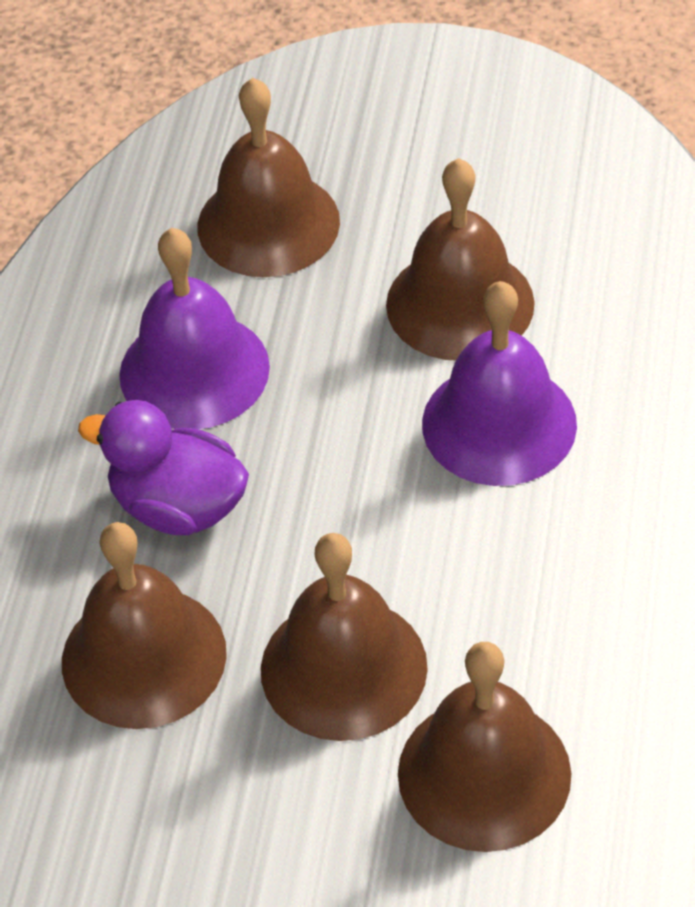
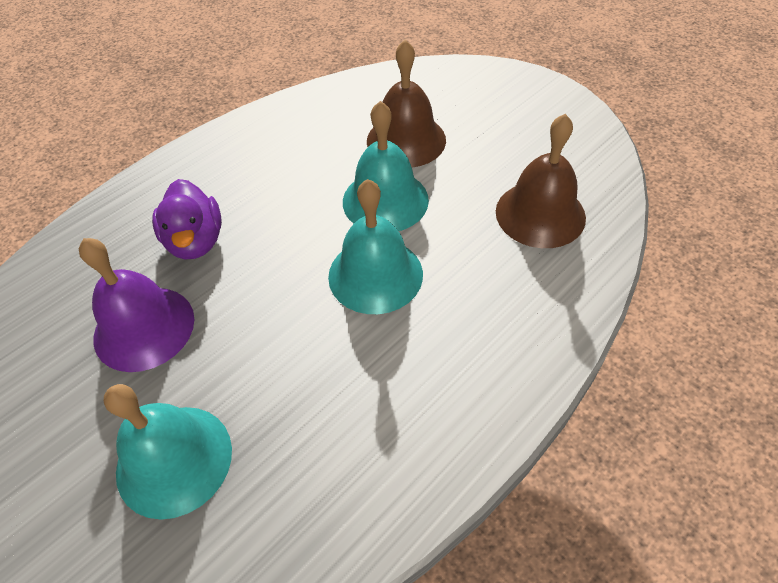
brown bell: [62,522,227,729] [197,78,340,277] [261,533,428,741] [386,158,535,361] [398,642,571,852] = 5 -> [367,40,446,167] [496,114,586,248] = 2
purple bell: [119,228,270,429] [422,281,577,486] = 2 -> [79,238,194,372] = 1
turquoise bell: none = 0 -> [104,384,232,520] [328,179,423,314] [343,101,429,231] = 3

